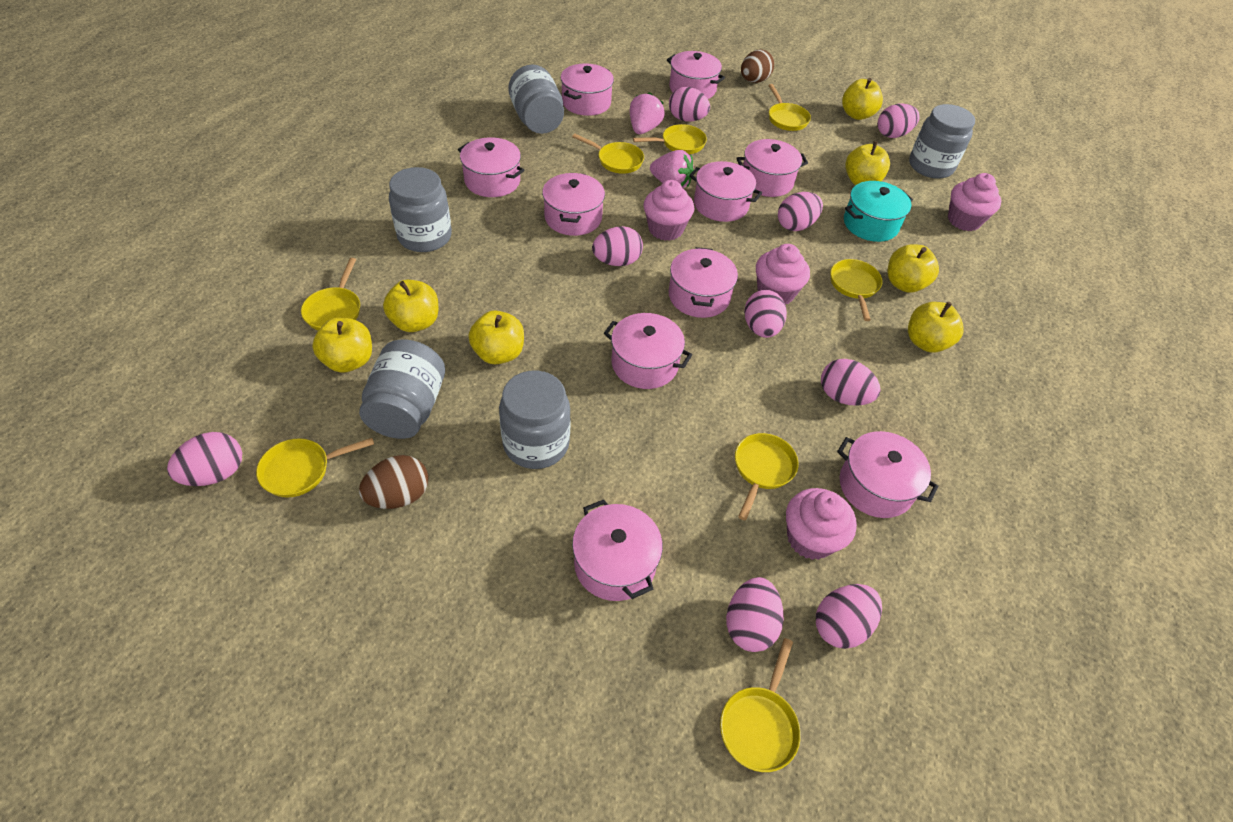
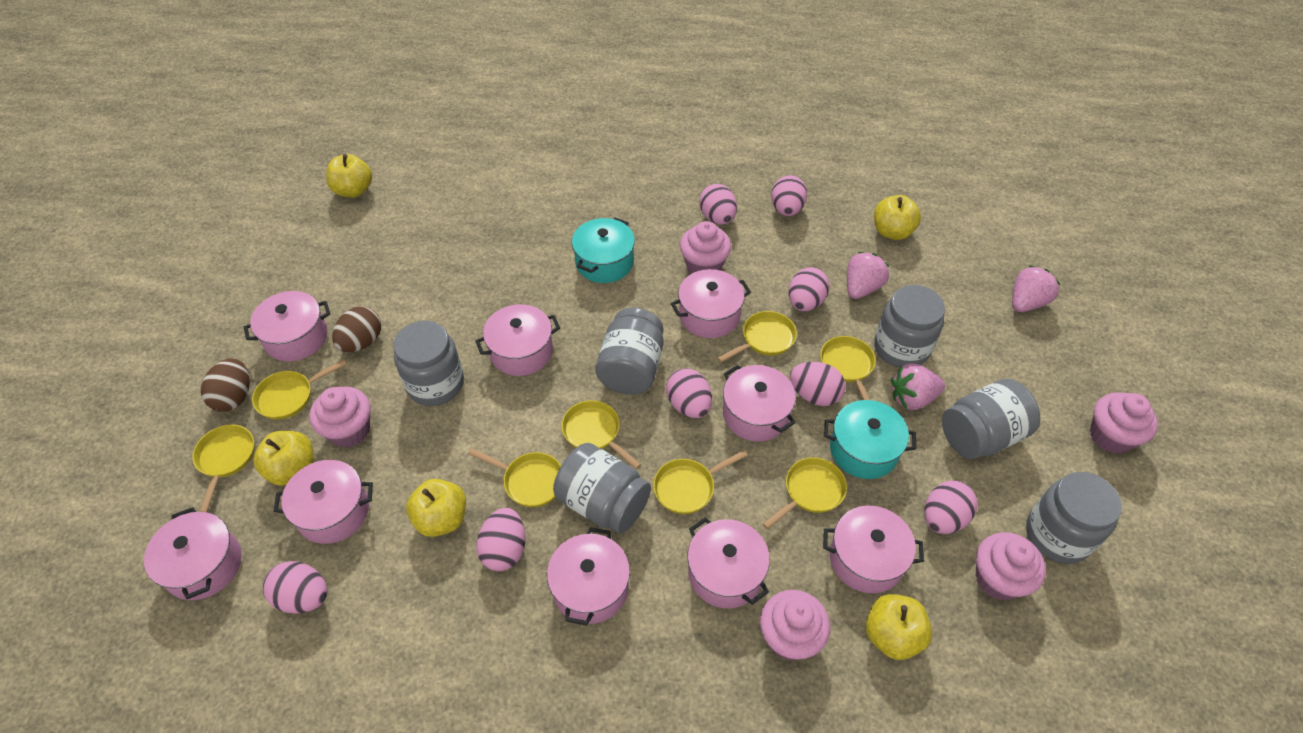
grey jar: [359,340,445,439] [389,167,452,252] [499,370,571,469] [508,65,564,134] [909,104,975,179] = 5 -> [393,321,464,406] [553,443,651,534] [595,308,664,395] [874,285,945,368] [942,379,1040,459] [1026,472,1122,564] = 6
pink cupcake: [643,180,694,241] [756,244,810,305] [786,488,857,560] [948,173,1001,231] = 4 -> [309,387,371,448] [680,221,731,273] [760,590,830,661] [976,532,1046,600] [1090,392,1158,454] = 5
pink egg: [167,432,242,486] [592,226,643,266] [669,87,710,122] [726,577,784,652] [744,290,787,338] [778,192,823,231] [816,584,882,649] [821,359,881,406] [878,103,920,138] = 9 -> [263,561,328,614] [476,508,525,571] [666,368,712,418] [699,184,737,225] [771,175,807,216] [788,267,830,311] [790,362,845,406] [924,480,978,534] = 8
pink pot: [458,137,524,197] [542,173,605,236] [561,63,614,116] [572,499,663,601] [604,313,692,389] [667,51,725,99] [669,247,738,318] [689,161,762,222] [736,139,808,197] [837,431,938,518] = 10 -> [144,507,242,600] [244,291,330,362] [274,460,373,544] [475,304,560,376] [547,527,630,626] [671,269,751,338] [687,517,770,608] [723,365,796,442] [823,506,924,593] = 9
pink strawberry: [630,92,665,134] [650,150,694,188] = 2 -> [847,252,889,299] [891,363,945,410] [1012,265,1060,312] = 3
turquoise pot: [844,181,913,242] = 1 -> [572,218,635,283] [824,400,916,479] = 2
yellow apple: [312,318,372,373] [383,280,438,332] [469,310,524,364] [842,78,883,120] [845,141,890,185] [888,244,939,293] [908,302,963,353] = 7 -> [253,431,314,486] [326,154,372,198] [406,479,466,537] [866,594,932,660] [874,195,921,240] = 5

